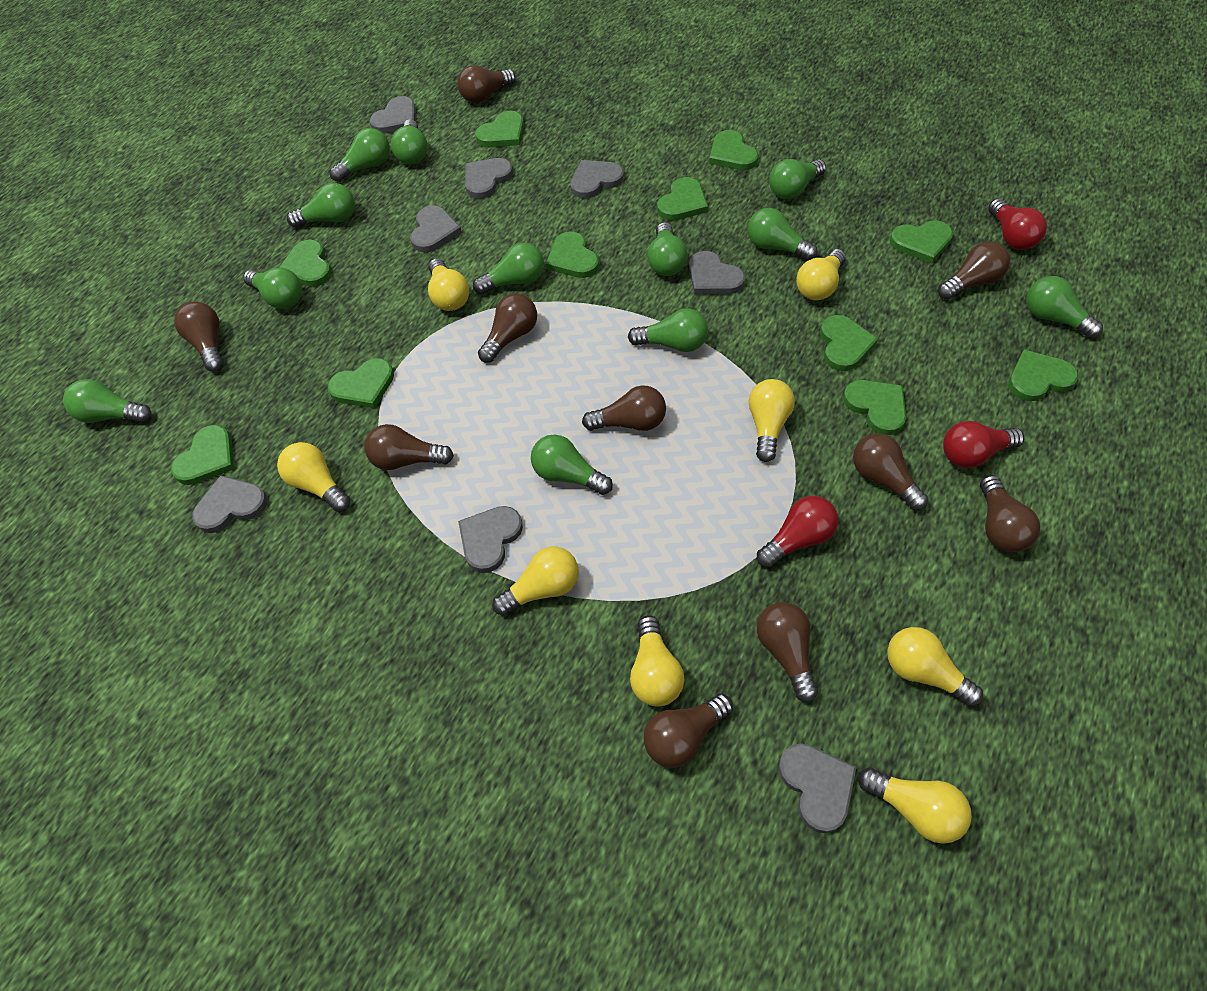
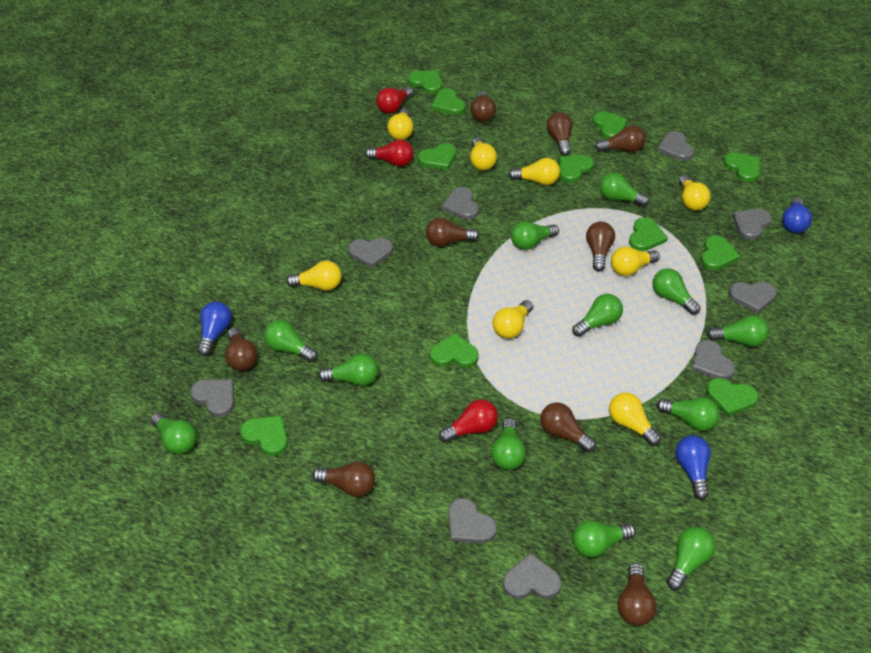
blue light bulb: none = 0 -> [198,301,232,356] [675,435,711,500] [782,197,812,233] = 3
brown light bulb: [174,302,223,372] [365,424,454,470] [457,65,516,103] [478,294,537,363] [582,385,666,431] [644,693,733,768] [757,602,818,702] [853,433,928,510] [938,241,1010,300] [980,475,1040,552] = 10 -> [225,327,258,371] [313,461,375,497] [426,218,479,247] [470,91,496,122] [540,402,596,452] [546,112,573,156] [586,221,615,272] [595,125,645,152] [618,563,657,626] = 9
grey heart: [192,475,267,533] [370,96,416,133] [410,205,462,253] [458,506,523,573] [465,158,513,199] [570,160,624,198] [689,251,745,294] [778,743,857,833] = 8 -> [190,379,234,417] [348,238,393,268] [442,187,479,220] [448,498,497,543] [503,553,561,599] [657,131,694,161] [691,340,735,380] [729,281,777,314] [732,209,772,240] = 9

